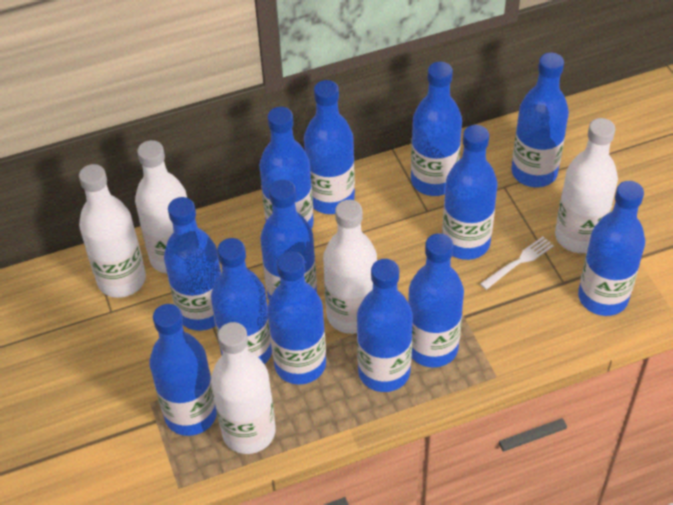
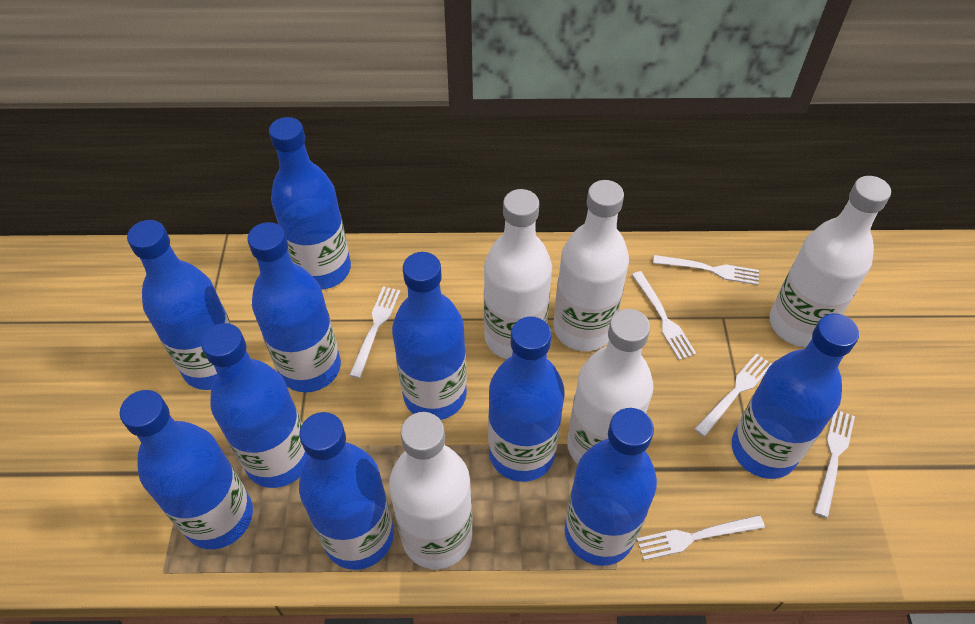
blue bottle: [149,304,217,436] [164,197,222,331] [211,238,272,364] [259,107,314,229] [260,180,317,301] [267,251,326,385] [304,80,355,214] [357,259,413,392] [408,233,464,368] [411,62,462,196] [442,125,497,260] [511,53,569,187] [578,181,645,316] = 13 -> [120,390,253,549] [127,220,231,390] [201,323,309,488] [247,222,341,392] [269,117,351,290] [299,412,394,570] [392,252,467,420] [488,317,565,482] [565,408,657,566] [732,314,859,479] = 10
white fork: [480,237,554,290] = 1 -> [349,286,400,378] [632,271,697,360] [637,515,765,560] [653,255,759,285] [695,353,771,437] [814,410,855,518] = 6

